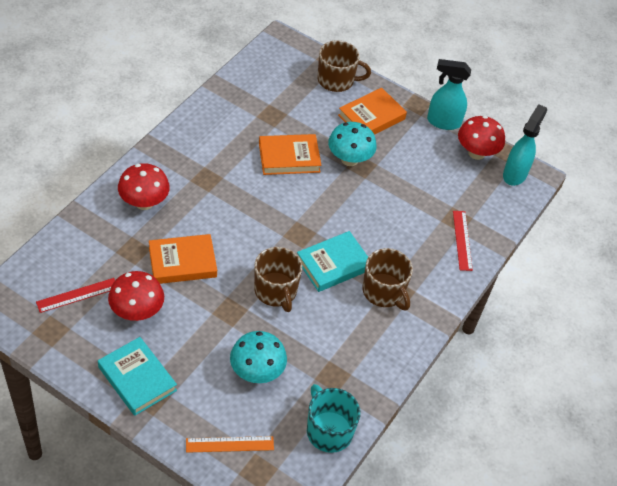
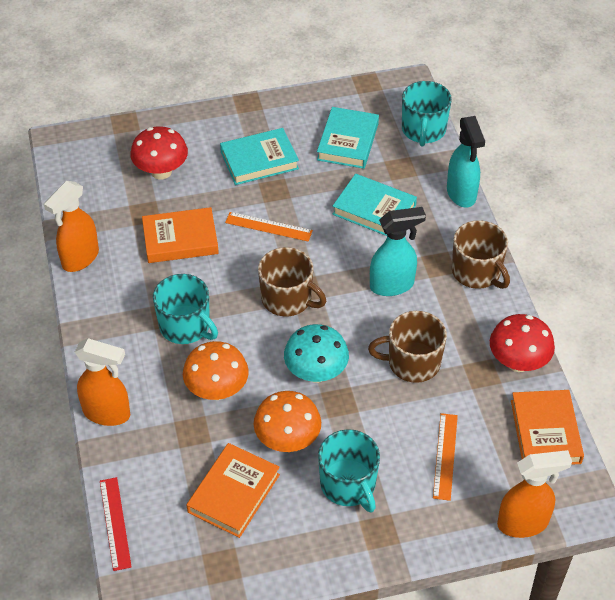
orange mushroom: none = 0 -> [183,341,249,400] [254,391,321,452] = 2
orange ruler: [186,436,274,453] = 1 -> [225,212,313,242] [433,413,458,501] = 2
orange spray bottle: none = 0 -> [44,181,99,272] [75,338,130,426] [497,450,572,538] = 3
red mushroom: [108,271,164,321] [118,163,170,210] [458,116,505,160] = 3 -> [130,126,188,180] [490,314,555,372] = 2
red ruler: [36,278,115,313] [453,211,473,271] = 2 -> [100,477,132,571] = 1
turquoise book: [98,337,177,416] [297,231,368,292] = 2 -> [220,128,299,185] [317,107,379,169] [332,174,417,236] = 3
turquoise mug: [307,384,361,453] = 1 -> [153,274,218,344] [318,429,380,513] [402,81,452,146] = 3
turquoise mushroom: [230,331,287,383] [328,122,377,166] = 2 -> [284,324,349,383] = 1

